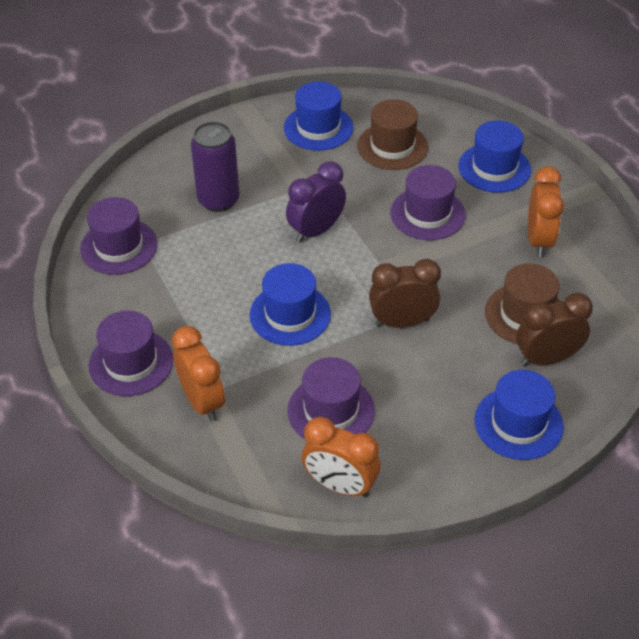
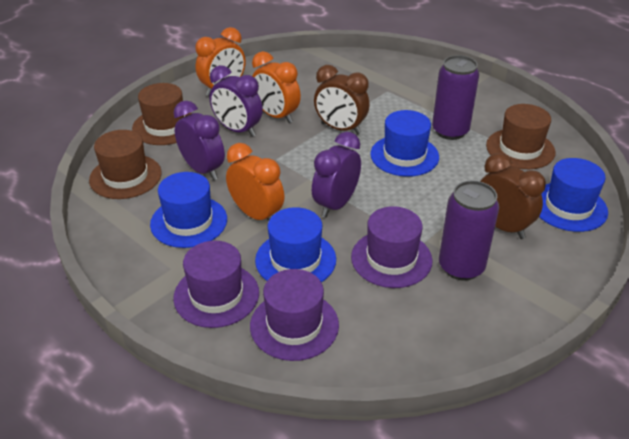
brown hat: [357,99,428,170] [485,263,561,344] = 2 -> [89,130,162,199] [132,83,192,145] [486,104,556,169] = 3
purple can: [191,122,240,212] = 1 -> [432,55,479,140] [439,181,499,281] = 2
purple clock: [286,161,346,243] = 1 -> [174,101,225,180] [210,65,263,137] [312,131,361,218] = 3
purple hat: [80,197,158,275] [89,311,173,396] [287,357,375,439] [390,165,465,240] = 4 -> [173,241,259,328] [250,269,339,361] [351,206,432,288] = 3

